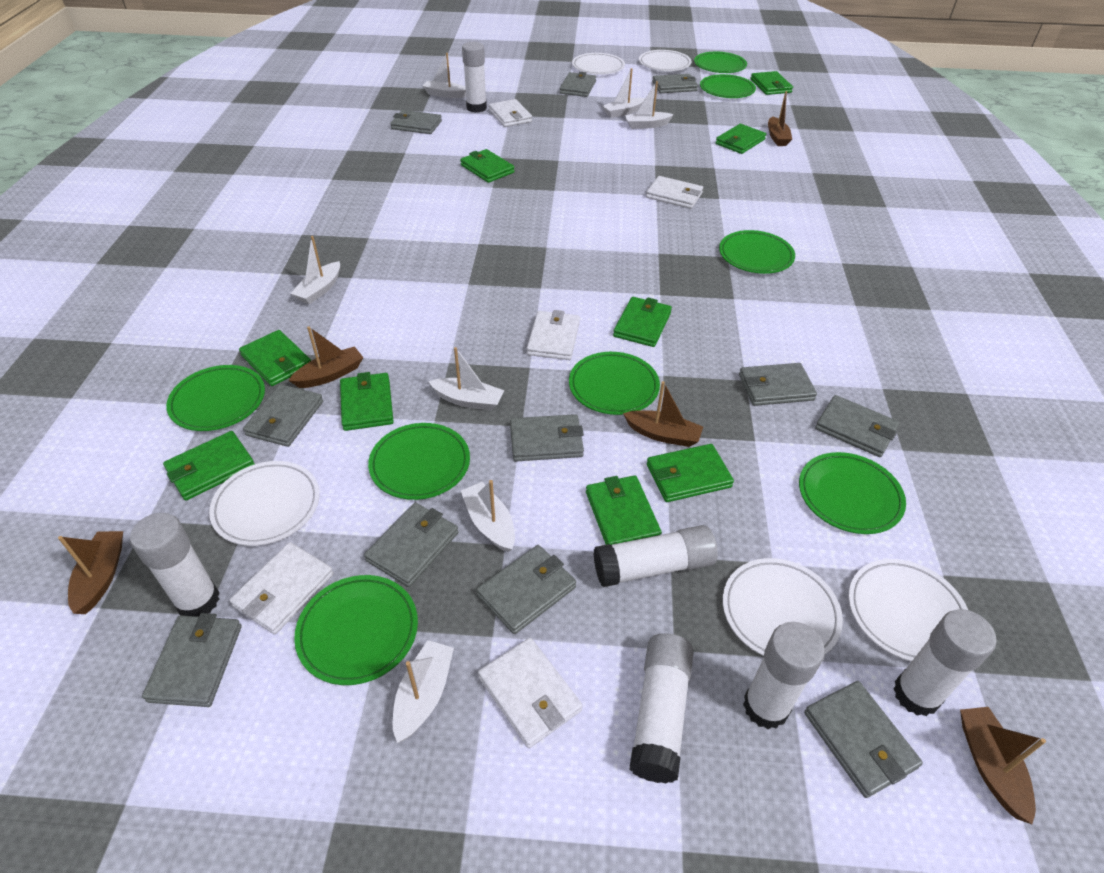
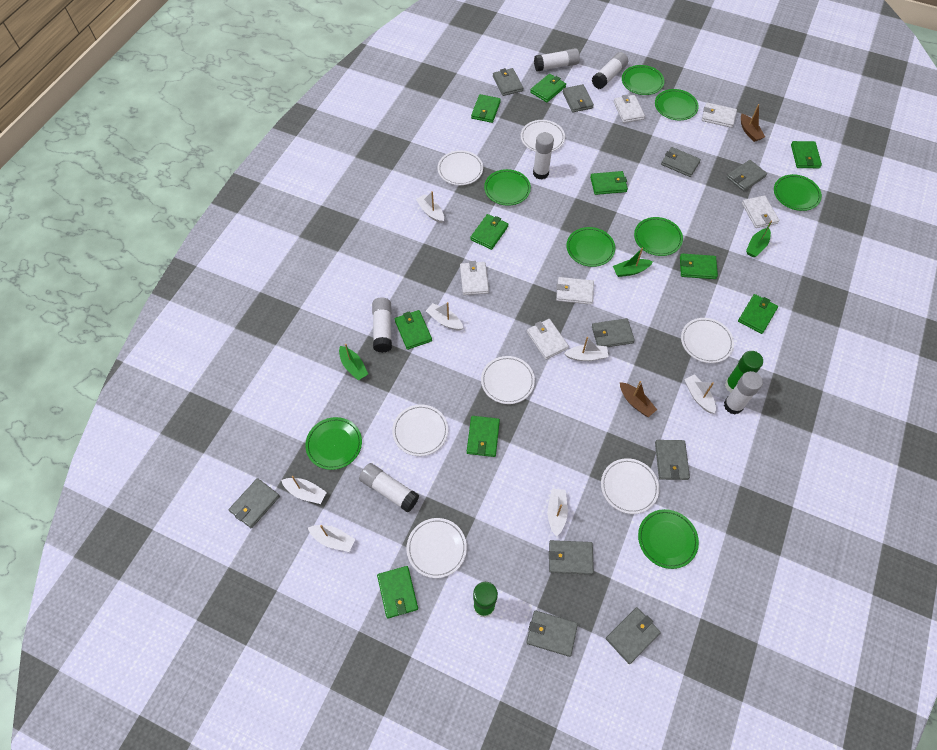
brown boat: [58,531,123,614] [288,326,364,388] [623,381,703,447] [768,91,792,146] [960,707,1046,824] = 5 -> [620,381,657,417] [741,104,765,142] = 2
green boat: none = 0 -> [339,344,368,380] [613,248,653,277] [746,221,772,257] = 3
green glue stick: none = 0 -> [473,582,498,618] [725,351,763,393] = 2
green wallet: [163,431,255,501] [239,330,311,386] [340,372,394,431] [460,149,515,183] [586,475,662,545] [613,297,672,347] [647,444,734,502] [716,124,766,154] [751,71,793,95] = 9 -> [377,566,418,619] [395,310,432,350] [467,416,500,457] [470,214,508,250] [471,94,501,123] [530,74,566,102] [590,171,628,195] [680,253,718,279] [738,294,778,334] [791,141,822,168] = 10
grey wallet: [142,613,242,707] [243,384,323,447] [364,503,458,587] [390,110,442,134] [476,545,576,634] [510,414,584,461] [560,72,596,97] [652,74,698,93] [739,363,817,406] [804,681,923,798] [815,395,899,457] = 11 -> [229,478,280,528] [493,68,523,96] [526,610,578,657] [549,540,594,575] [562,84,594,112] [592,318,635,347] [606,607,661,664] [655,440,690,480] [661,147,701,177] [727,160,767,191] = 10
white plate: [209,461,320,546] [572,53,625,75] [639,50,691,71] [723,558,843,656] [848,559,968,662] = 5 -> [392,405,448,456] [407,518,467,578] [437,150,483,185] [481,356,535,404] [521,120,565,152] [601,458,659,514] [681,318,734,363] = 7
white wallet: [229,542,334,634] [478,638,583,748] [489,99,532,127] [527,310,580,360] [646,176,703,209] = 5 -> [460,261,489,295] [527,319,569,360] [556,277,594,304] [613,95,645,123] [702,102,737,128] [742,195,779,228] = 6

